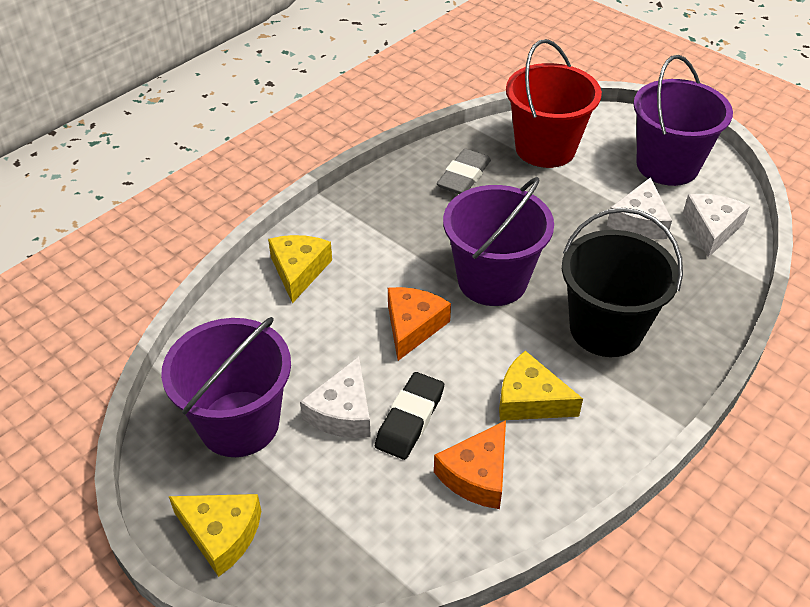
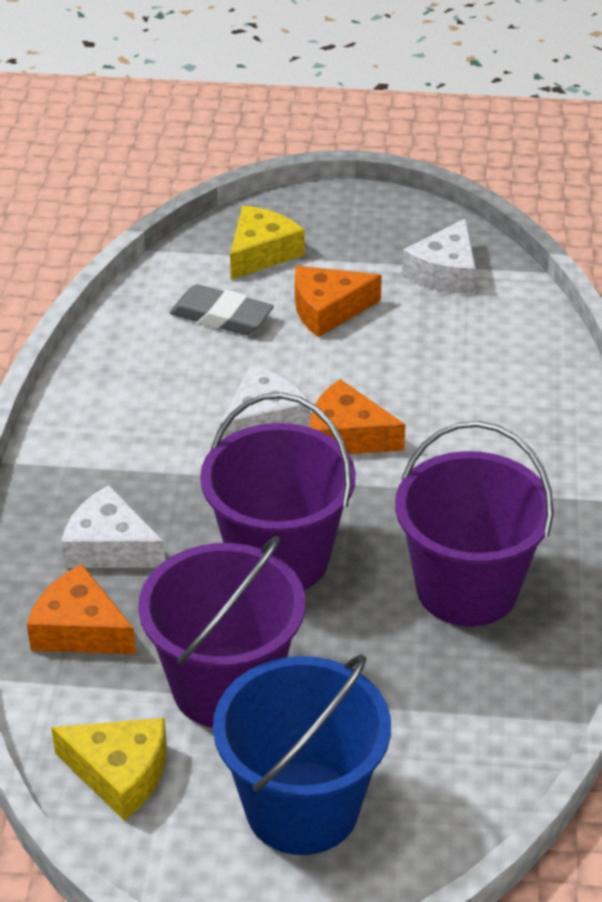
black bucket: [562,208,683,357] = 1 -> none = 0
black eraser: [375,372,444,460] = 1 -> none = 0
blue bucket: none = 0 -> [213,654,391,855] = 1
orange cheese: [388,287,451,361] [434,420,506,509] = 2 -> [27,564,136,654] [295,266,382,337] [310,379,406,454] = 3
red bucket: [506,39,602,168] = 1 -> none = 0
yellow cheese: [169,494,261,577] [268,235,332,304] [499,351,583,421] = 3 -> [51,718,167,821] [230,206,305,280] = 2

